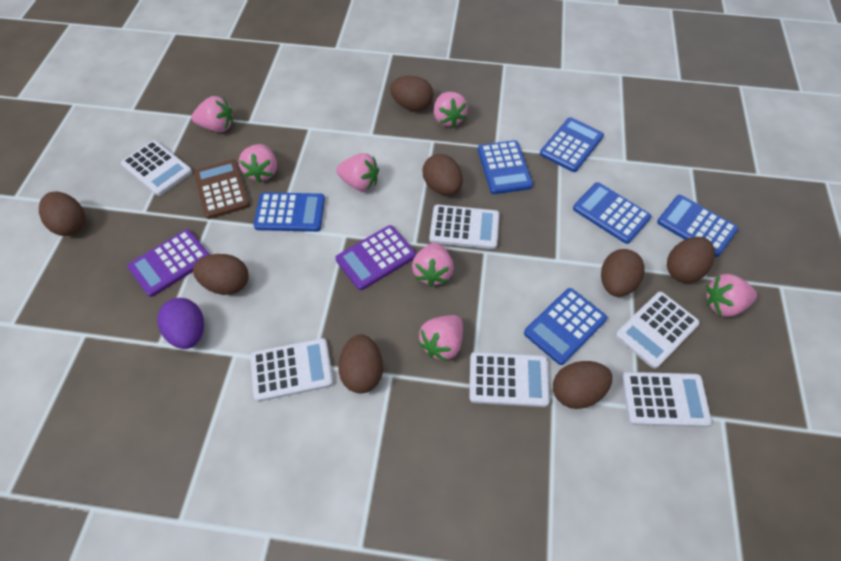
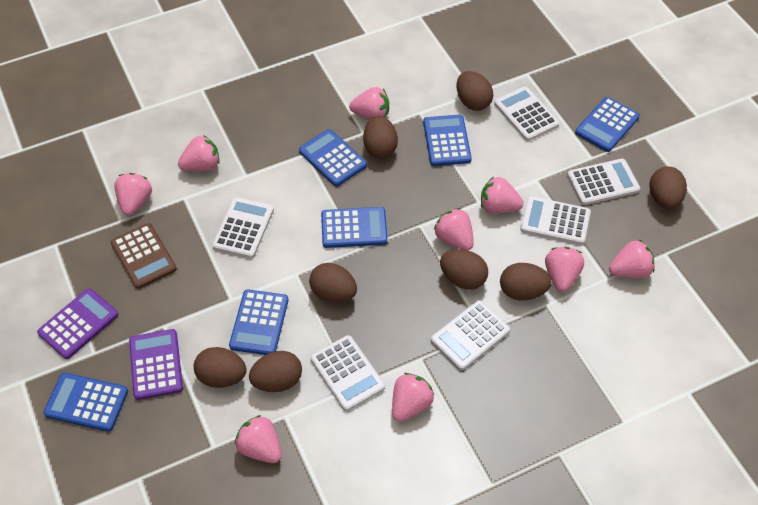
pink strawberry: [191,96,233,132] [239,144,277,183] [336,153,379,191] [412,242,454,287] [418,315,463,361] [434,92,468,128] [706,274,757,317] = 7 -> [114,173,152,216] [178,135,220,171] [235,415,282,463] [349,87,389,120] [392,373,434,422] [434,208,474,251] [481,176,524,213] [545,247,584,292] [609,240,655,278] = 9
purple egg: [157,298,204,349] = 1 -> none = 0

